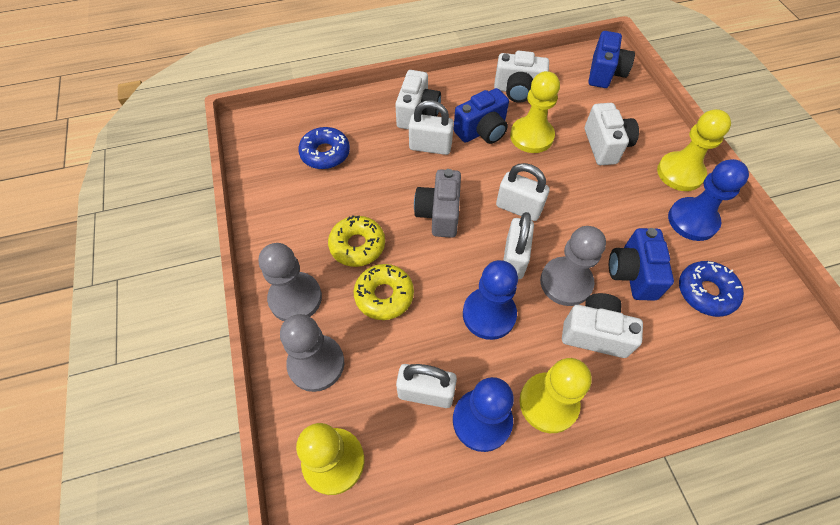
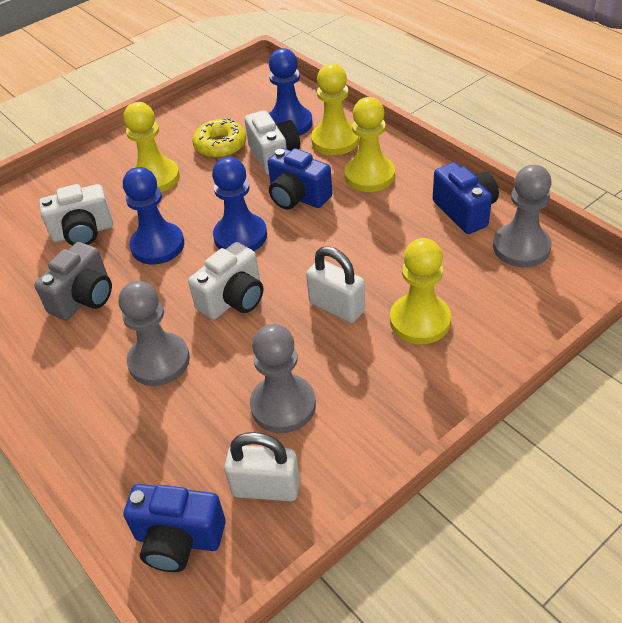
blue donut: [298,127,350,169] [679,261,744,317] = 2 -> none = 0
white camera: [395,70,441,130] [494,51,549,103] [562,293,643,358] [585,103,639,165] = 4 -> [39,184,113,245] [188,242,263,320] [245,110,300,175] = 3
white padlock: [396,364,457,408] [409,100,454,155] [496,163,550,221] [503,212,534,279] = 4 -> [224,432,300,501] [306,246,365,323] = 2
yellow donut: [328,215,385,267] [354,264,414,320] = 2 -> [192,118,247,158] = 1

